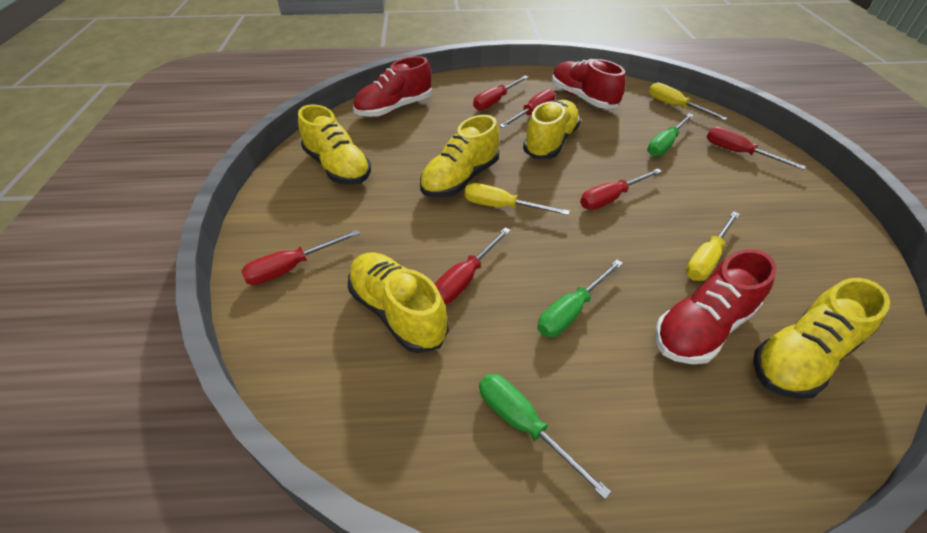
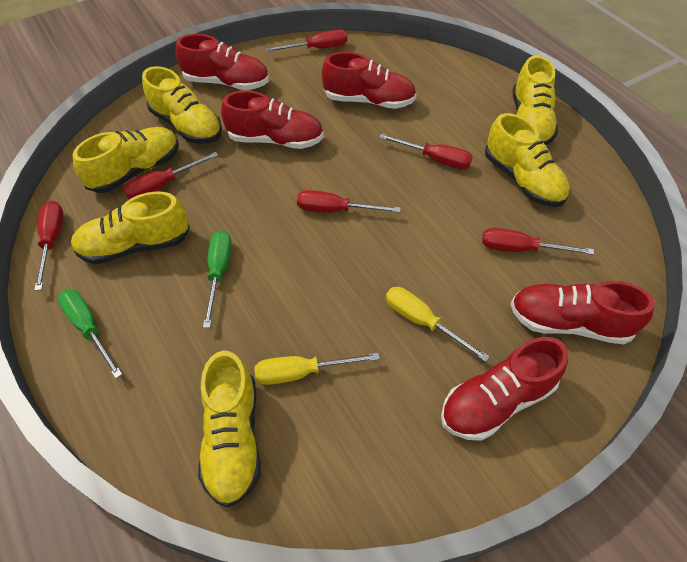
green screwdriver: [479,374,611,499] [537,260,623,337] [647,113,694,157] = 3 -> [58,289,123,379] [203,230,232,328] = 2
red shoe: [353,56,432,117] [552,59,626,109] [655,249,777,364] = 3 -> [176,34,269,90] [221,91,324,149] [322,52,417,109] [441,337,568,441] [510,281,655,344] = 5
yellow screwdriver: [465,183,570,215] [649,82,727,121] [686,211,740,281] = 3 -> [254,353,379,385] [386,287,490,362] = 2
yellow shoe: [298,104,371,185] [348,252,449,353] [420,115,499,197] [523,100,581,159] [753,278,890,399] = 5 -> [71,191,190,264] [73,127,179,193] [142,66,222,144] [198,350,261,508] [485,113,570,207] [513,55,558,145] = 6

